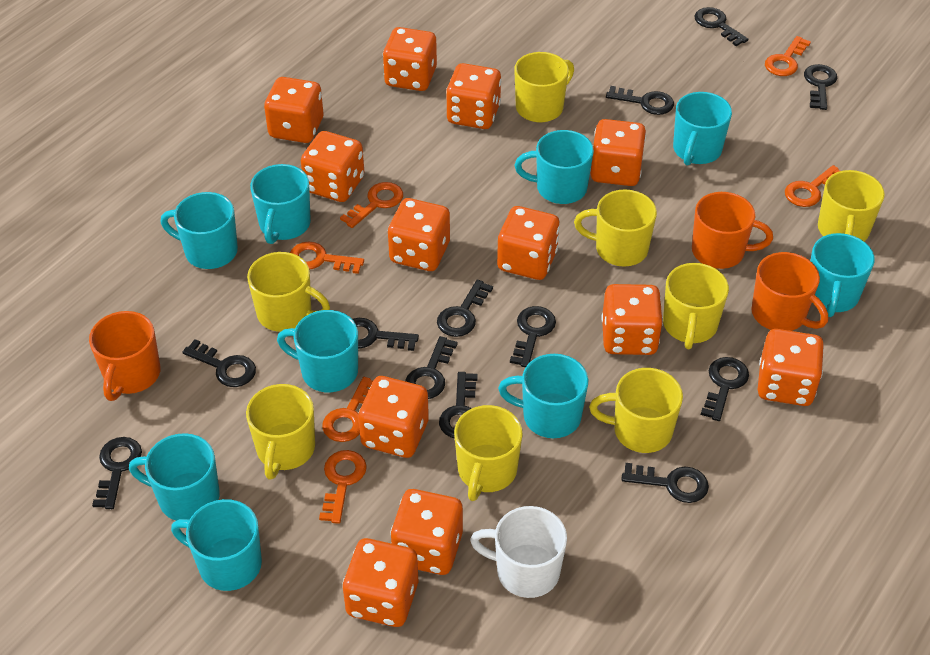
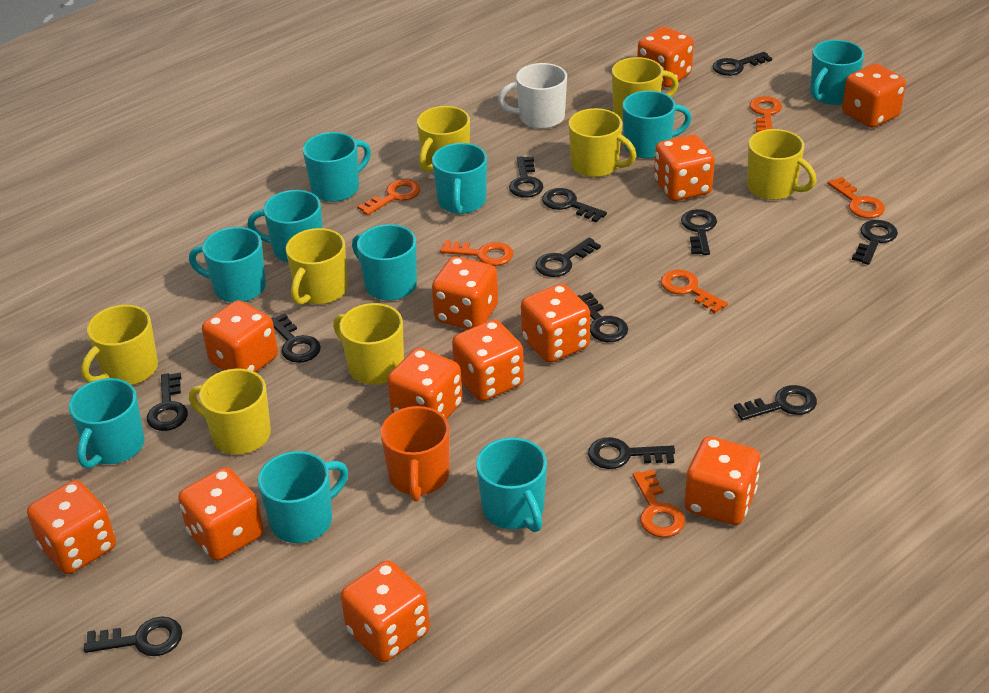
orange mug: [89,311,160,401] [692,192,773,269] [752,252,828,331] = 3 -> [380,406,450,502] = 1
turquoise mug: [129,433,220,521] [161,192,238,269] [171,499,262,591] [250,164,311,244] [277,310,358,392] [498,354,588,438] [514,130,594,204] [673,92,732,166] [810,233,875,317] = 9 -> [69,378,145,469] [189,227,266,303] [247,190,323,262] [258,451,348,543] [303,132,371,202] [352,224,417,301] [432,143,487,215] [476,437,547,532] [623,91,692,159] [810,40,864,105] = 10

